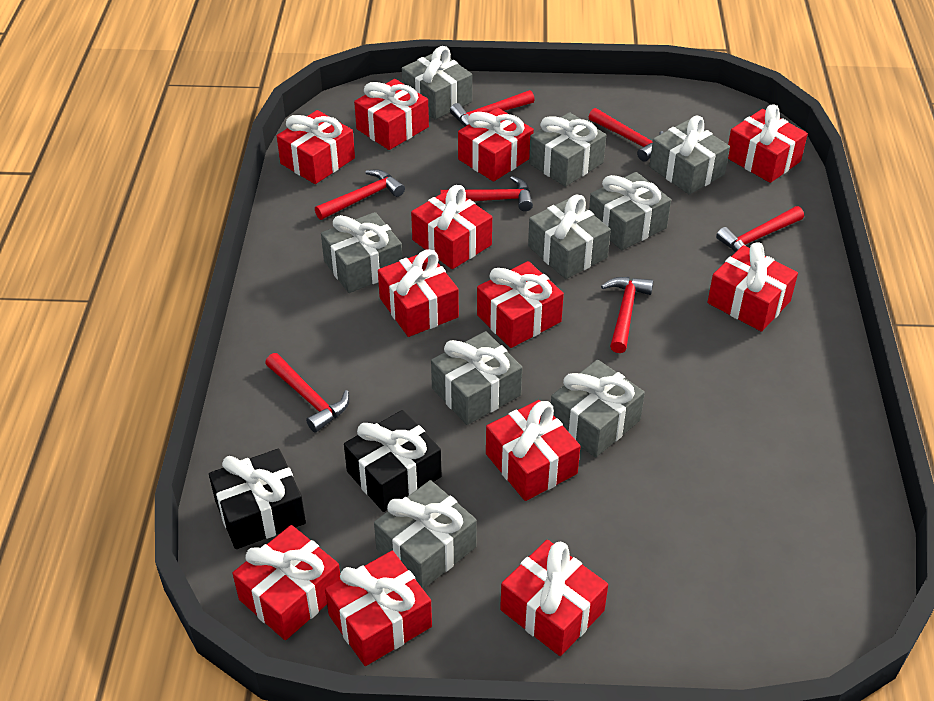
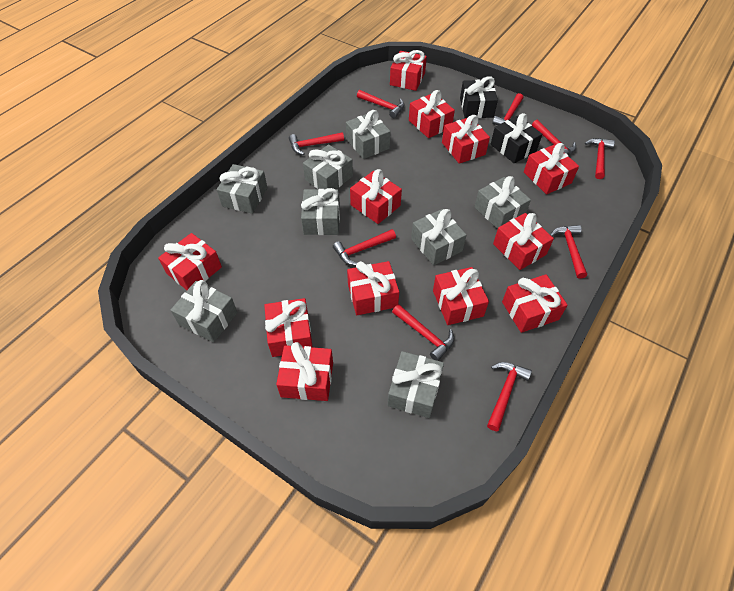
grey gift: [321,212,402,293] [374,480,477,589] [402,46,472,120] [431,331,522,425] [528,195,611,279] [529,112,606,187] [551,359,645,457] [589,172,671,250] [649,116,730,195] = 9 -> [171,280,237,342] [217,164,267,214] [301,188,340,235] [303,144,353,189] [346,110,391,159] [388,351,444,418] [411,209,466,265] [475,176,531,229] = 8
red hammer: [265,353,349,433] [315,169,405,220] [440,176,533,211] [450,90,535,126] [589,108,664,162] [601,277,654,353] [716,206,804,252] = 7 -> [289,132,344,155] [333,229,396,265] [357,90,405,118] [392,304,454,361] [487,362,532,431] [492,93,523,125] [532,120,576,155] [550,225,587,279] [585,138,615,179] = 9

